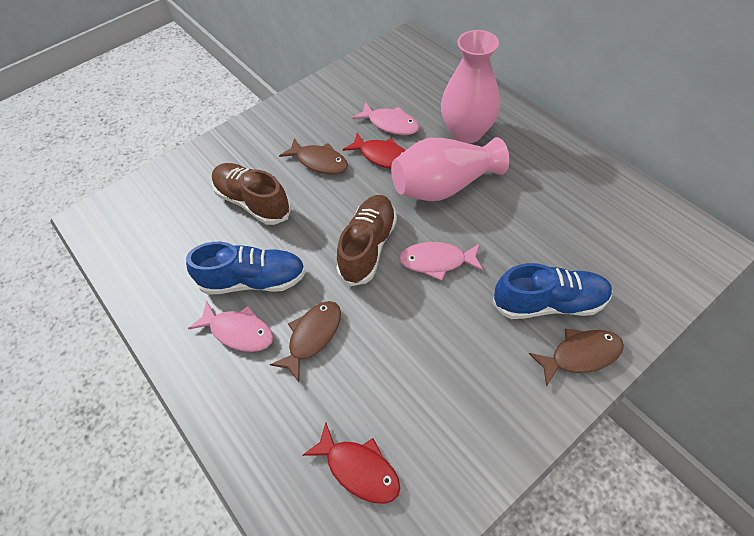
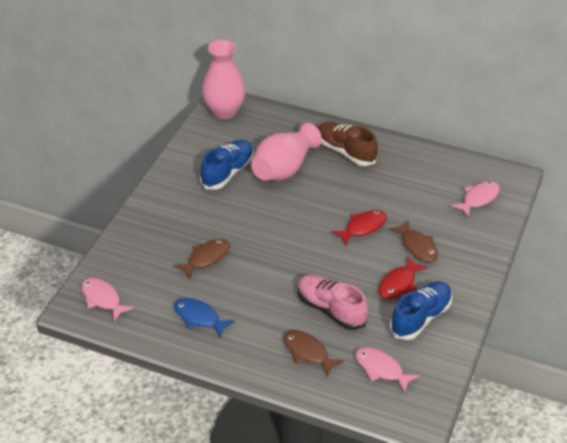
blue fish: none = 0 -> [174,298,235,338] = 1
brown shoe: [212,163,291,225] [336,195,397,286] = 2 -> [318,122,378,166] = 1
pink shoe: none = 0 -> [298,274,368,330] = 1

